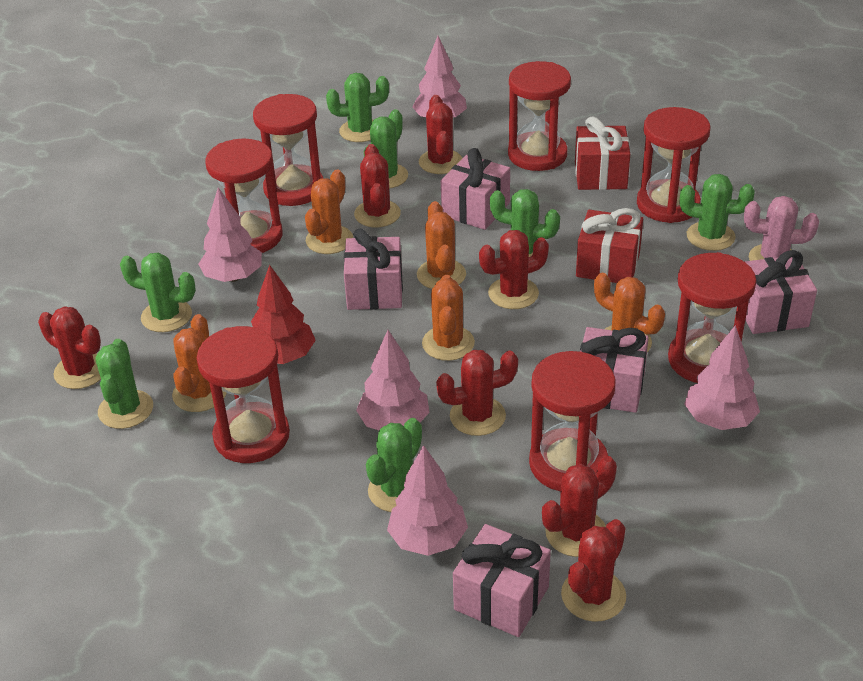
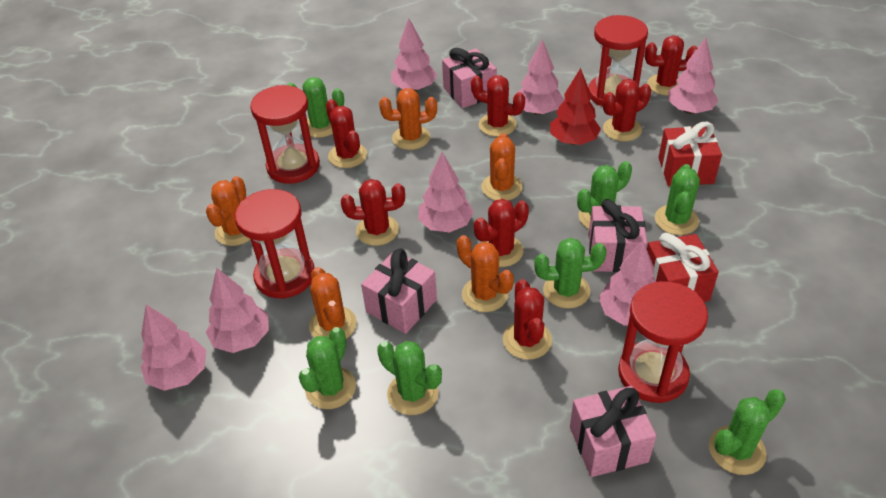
pink cactus: [744,196,819,261] = 1 -> none = 0
pink gift: [344,228,403,310] [441,148,510,230] [453,524,551,637] [580,327,649,413] [744,250,817,334] = 5 -> [361,249,437,334] [442,48,497,108] [570,386,656,477] [588,199,647,272] = 4
pink tree: [198,187,262,282] [356,330,430,430] [387,445,468,556] [412,36,467,118] [684,325,760,430] = 5 -> [141,305,206,391] [206,268,269,353] [391,18,437,91] [418,152,474,232] [516,39,564,115] [599,241,656,326] [668,38,718,114] = 7
red hourglass: [197,326,290,463] [205,139,283,253] [253,94,324,206] [508,61,571,171] [529,351,616,492] [637,107,710,223] [668,252,756,383] = 7 -> [235,189,315,299] [250,85,320,184] [588,15,648,107] [618,281,708,403] = 4

